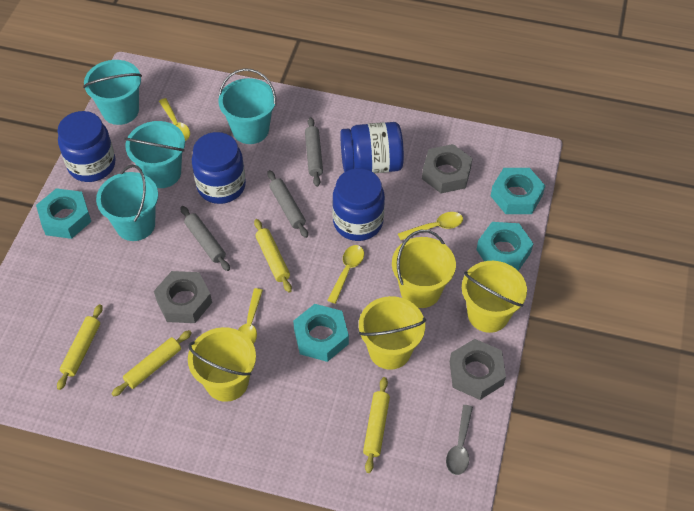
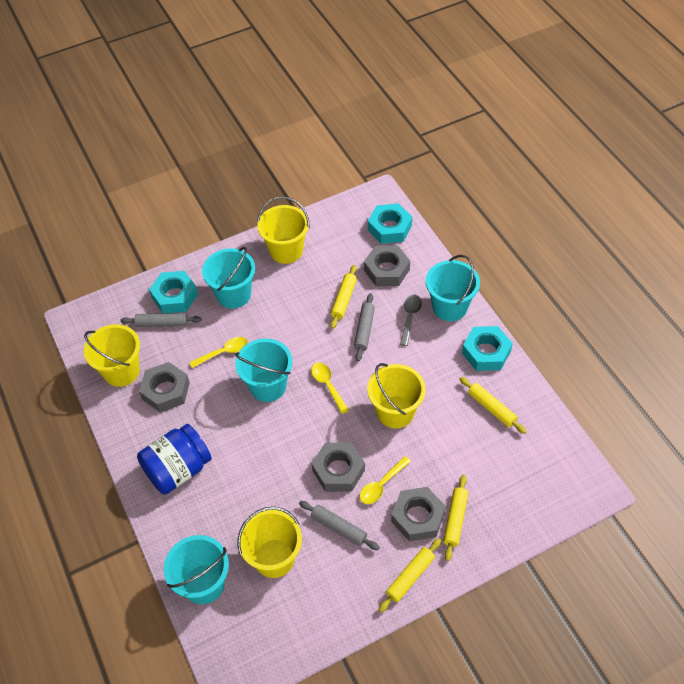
blue jar: [57,111,116,182] [192,132,246,204] [332,168,385,241] [340,122,404,173] = 4 -> [137,424,212,495] = 1
grey nut: [154,271,212,323] [422,144,473,193] [450,339,506,400] = 3 -> [139,362,190,412] [312,442,365,492] [364,246,410,286] [391,487,446,541] = 4
turquoise nut: [36,188,91,239] [293,304,349,362] [476,222,533,271] [491,168,545,214] = 4 -> [149,271,198,313] [368,203,412,244] [462,326,513,371] = 3
yellow spoon: [159,98,190,141] [238,288,263,344] [327,245,364,304] [398,212,463,240] = 4 -> [189,337,248,368] [311,363,349,414] [360,456,411,504] = 3

